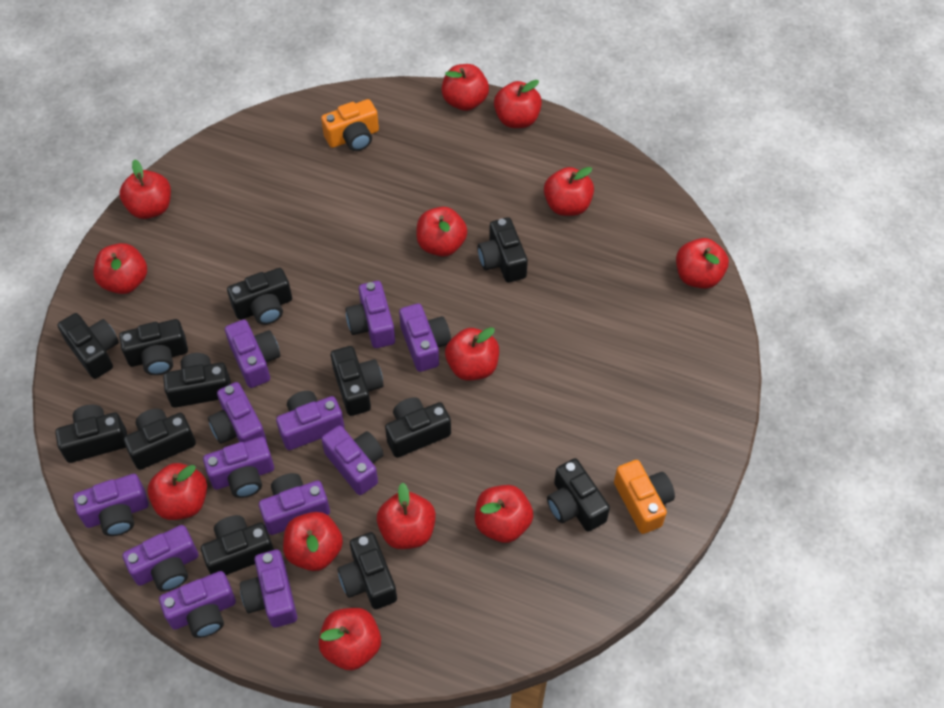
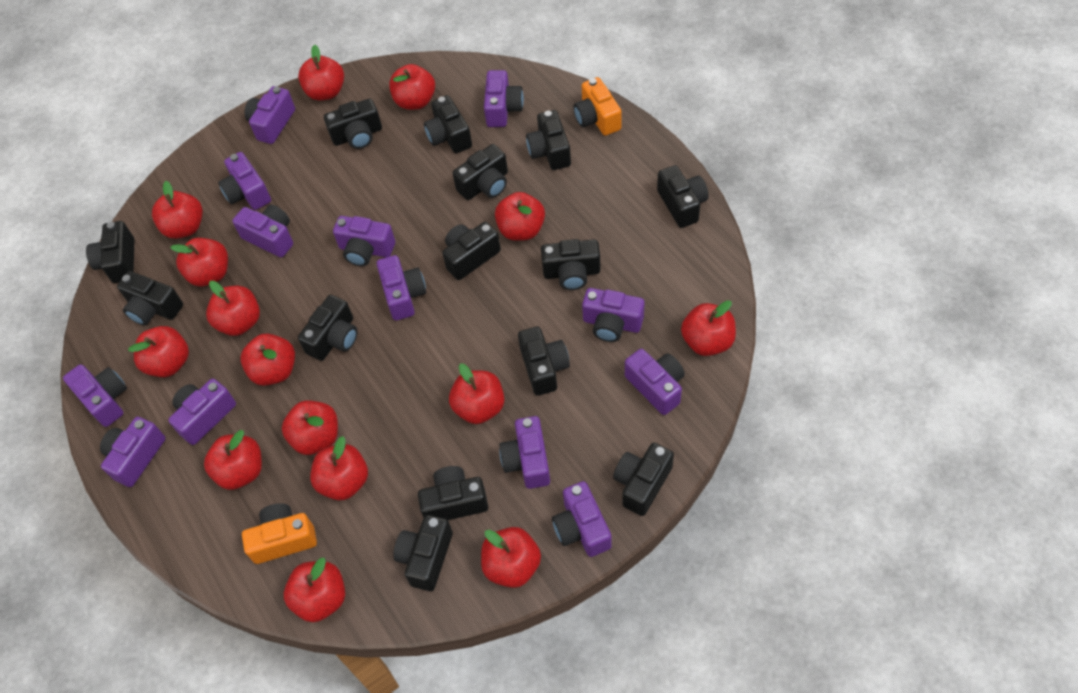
black camera: [55,405,127,463] [58,313,119,379] [119,319,188,375] [124,409,196,470] [163,353,231,408] [201,515,274,575] [227,268,292,325] [331,346,383,416] [337,532,397,609] [385,397,451,458] [478,217,528,283] [547,458,610,532] = 12 -> [86,221,134,283] [117,271,183,326] [298,295,358,361] [324,99,382,149] [393,515,453,591] [418,466,488,520] [424,95,472,153] [442,222,501,280] [453,144,508,200] [518,327,570,396] [526,110,571,170] [541,239,601,290] [613,443,674,516] [657,165,709,228] = 14
purple camera: [73,474,148,536] [122,525,198,591] [159,571,236,638] [203,437,274,498] [208,382,267,444] [225,319,280,388] [240,550,297,628] [259,473,330,535] [276,391,344,450] [321,425,384,495] [345,281,395,348] [399,303,451,372] = 12 -> [63,364,127,427] [100,417,166,487] [168,379,236,445] [218,152,271,210] [232,205,293,257] [244,86,295,144] [333,216,395,266] [377,255,426,321] [484,70,524,127] [499,416,550,489] [552,481,612,557] [582,288,645,342] [625,349,685,415] = 13
red apple: [93,243,147,294] [119,159,171,219] [147,463,207,520] [283,512,343,571] [319,608,381,670] [377,483,436,549] [416,207,467,257] [442,64,489,111] [445,327,499,381] [475,485,533,543] [494,80,542,128] [544,167,594,216] [676,238,729,289] = 13 -> [128,326,189,377] [152,181,203,239] [170,238,228,286] [204,430,262,490] [206,281,260,336] [240,334,295,386] [282,401,338,455] [284,558,345,622] [298,44,344,101] [310,436,368,500] [389,64,435,110] [449,363,504,424] [481,527,541,588] [495,192,545,241] [681,300,736,356] = 15

